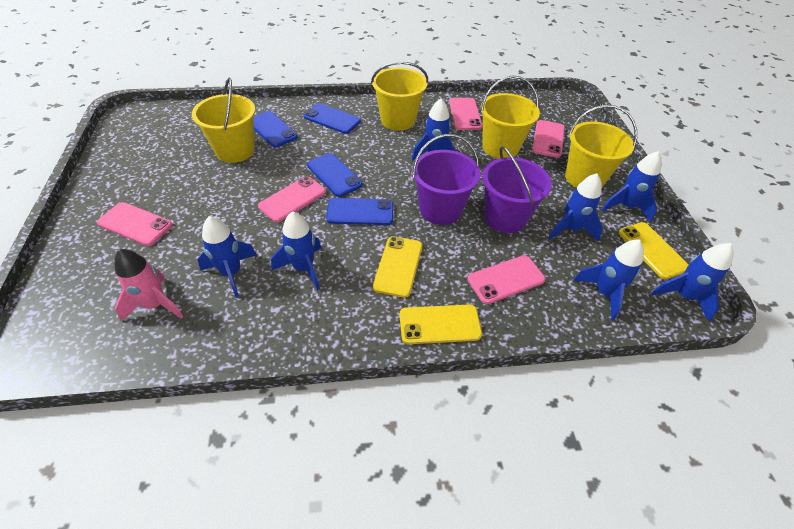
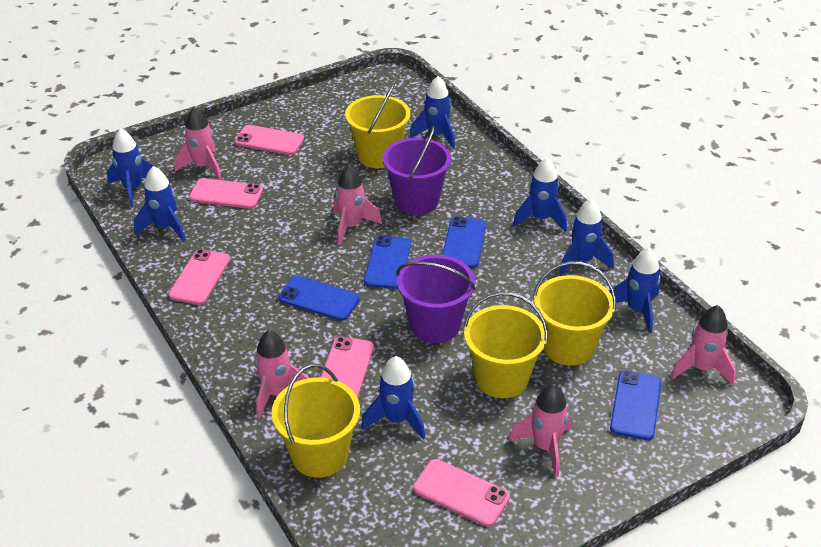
pink rocket: [114,249,184,322] = 1 -> [175,107,222,180] [254,330,309,419] [333,165,382,245] [509,384,572,477] [671,305,736,385] = 5
yellow phone: [373,236,422,298] [399,304,482,344] [619,222,689,280] = 3 -> none = 0

